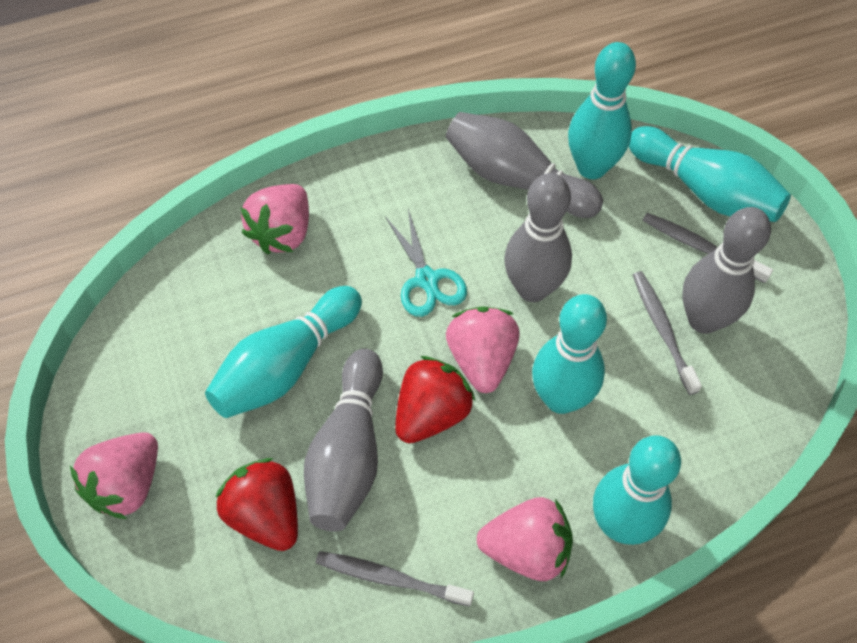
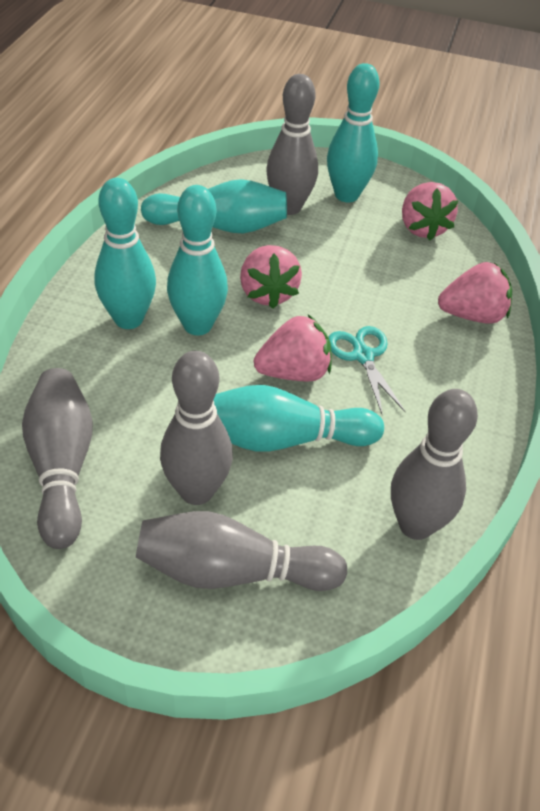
grey bowling pin: [304,349,383,532] [446,112,603,218] [504,173,572,302] [682,207,771,334] = 4 -> [22,368,93,549] [136,511,347,591] [160,351,233,505] [266,74,318,215] [391,389,478,540] = 5
grey toothbrush: [316,551,474,607] [633,271,702,395] [643,213,773,283] = 3 -> none = 0
red strawberry: [215,458,298,551] [395,356,475,443] = 2 -> none = 0

